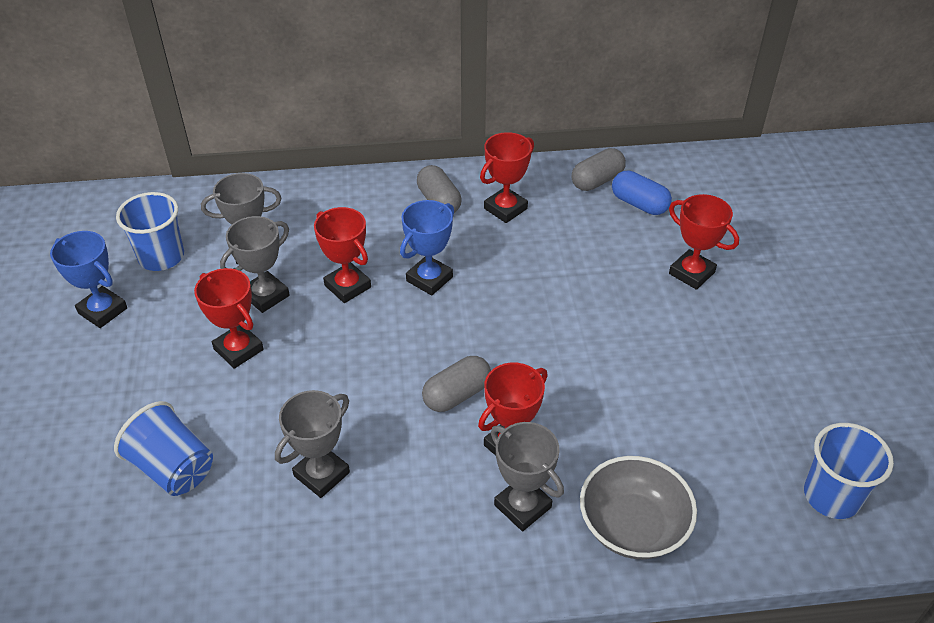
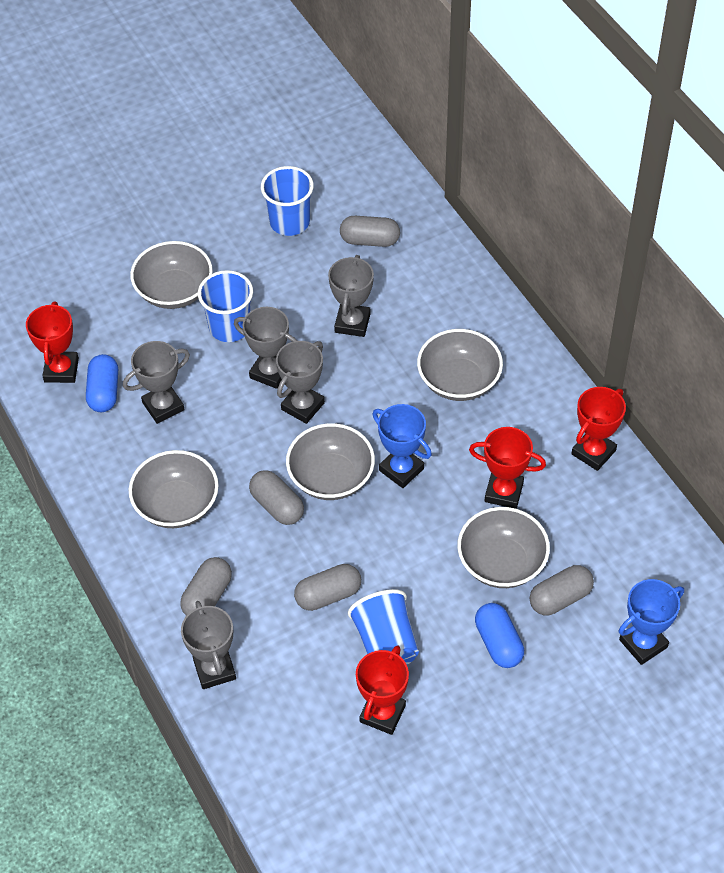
blue capsule: [612,171,672,215] = 1 -> [86,354,118,412] [475,603,524,668] = 2
grey bowl: [580,456,697,559] = 1 -> [129,450,219,528] [130,241,213,309] [286,423,375,500] [417,329,503,401] [457,507,550,588] = 5
grey capsule: [417,165,461,213] [422,356,491,412] [572,148,626,191] = 3 -> [180,557,232,616] [249,470,304,525] [294,564,361,611] [340,216,400,247] [530,565,594,615] = 5
grey trophy: [201,173,282,264] [220,216,290,313] [275,390,350,498] [491,422,564,531] = 4 -> [123,341,190,424] [181,601,236,689] [234,307,297,389] [276,341,325,424] [328,255,374,337] = 5
red trophy: [194,268,264,369] [314,207,371,303] [478,362,548,456] [480,132,534,223] [669,194,739,290] = 5 -> [26,302,79,383] [356,645,409,735] [469,427,546,509] [572,387,626,471] = 4

